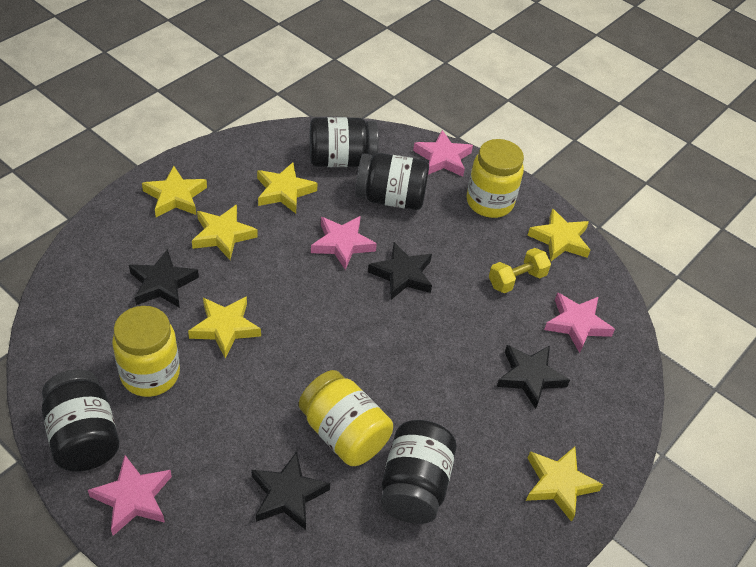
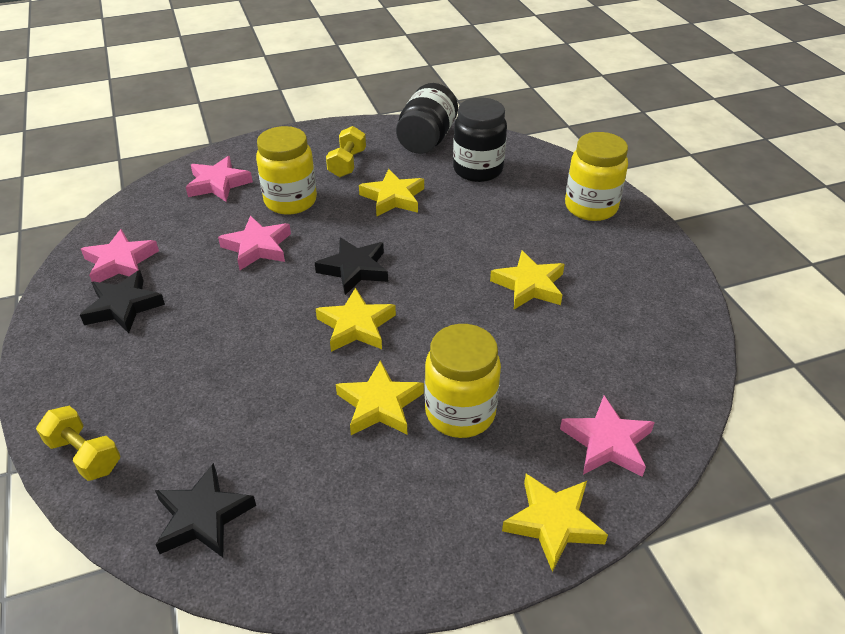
black jar: [42,369,119,472] [309,117,379,167] [355,153,429,210] [381,420,457,524] = 4 -> [396,83,458,154] [453,97,507,182] = 2
black star: [129,249,199,308] [252,452,330,530] [368,242,432,300] [497,345,570,409] = 4 -> [80,270,165,333] [155,463,256,557] [315,237,388,295] = 3
yellow dumbbell: [489,248,551,293] = 1 -> [36,406,121,481] [326,126,366,177] = 2
yellow star: [142,166,207,217] [188,296,261,358] [192,204,258,260] [257,162,318,214] [526,447,603,522] [527,208,590,262] = 6 -> [316,288,396,352] [336,360,424,435] [359,169,424,216] [490,251,565,309] [502,474,608,572] = 5

